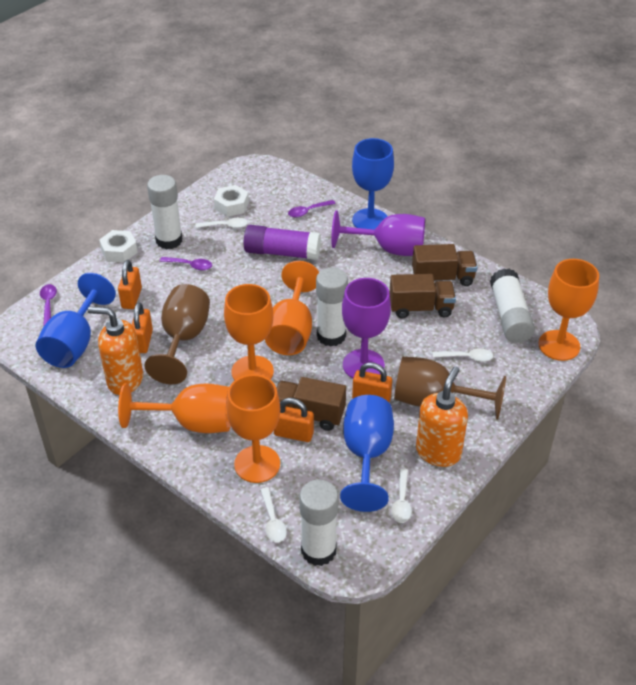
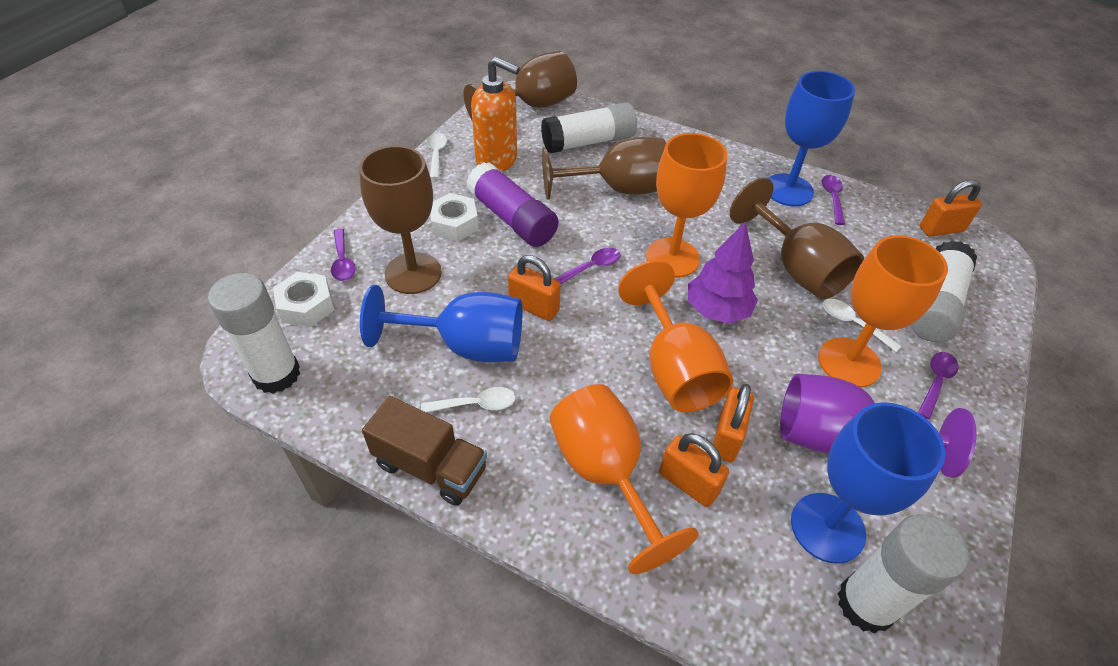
brown goblet: [144,284,210,384] [394,357,506,420] = 2 -> [359,145,442,294] [464,51,577,120] [542,137,666,200] [730,178,864,299] = 4
brown truck: [276,377,346,431] [390,274,456,319] [412,244,478,286] = 3 -> [362,396,487,506] = 1
orange goblet: [118,383,231,433] [224,284,274,381] [226,374,280,483] [265,261,319,355] [538,259,599,361] = 5 -> [549,384,699,574] [618,260,733,412] [646,133,727,277] [818,235,948,388] = 4
orange soap dispenser: [88,307,143,395] [416,366,468,467] = 2 -> [471,57,520,172] = 1
purple goblet: [331,210,425,256] [342,278,391,378] = 2 -> [780,373,977,478] = 1
purple spoon: [40,284,57,326] [160,257,212,270] [288,200,336,218] = 3 -> [331,228,355,281] [554,248,621,284] [822,175,845,225] [918,352,959,420] = 4
purple tree: none = 0 -> [688,222,758,324] = 1
white spoon: [195,218,248,228] [260,487,287,542] [391,468,412,523] [433,348,493,362] = 4 -> [421,387,516,412] [427,133,447,179] [823,299,901,352] = 3

